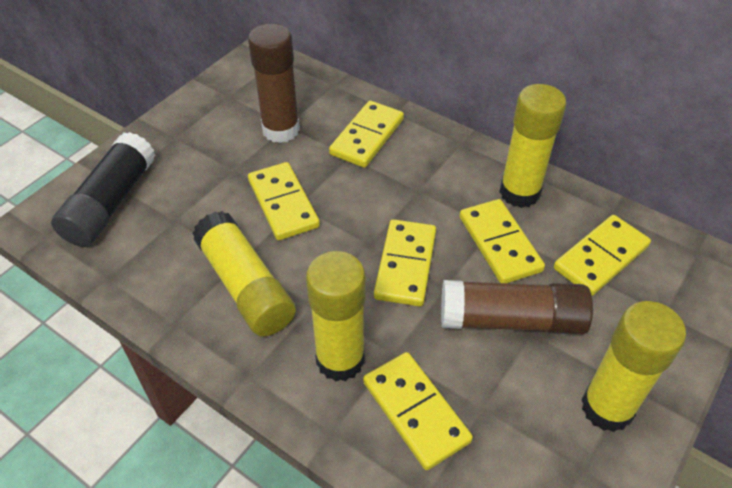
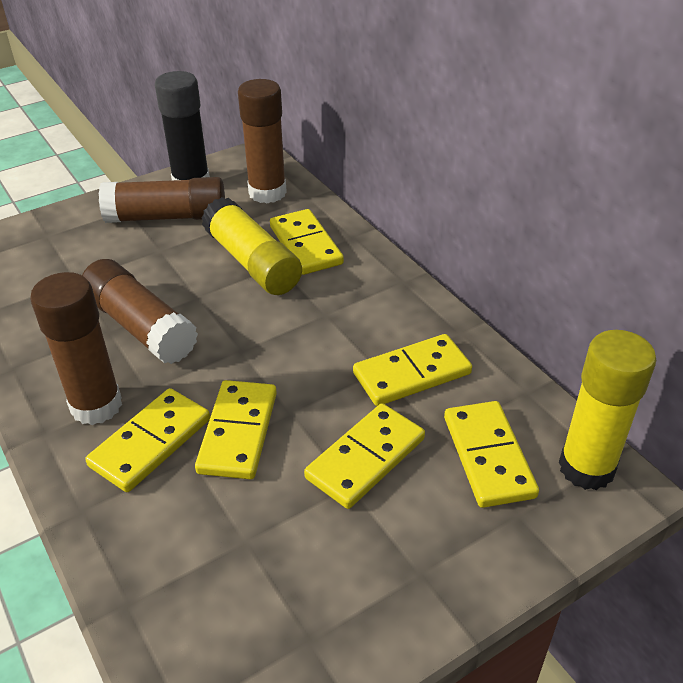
brown glue stick: [248,23,300,143] [441,280,593,334] = 2 -> [30,272,122,425] [82,259,198,364] [99,177,225,223] [238,79,287,203] = 4
yellow glue stick: [192,211,296,336] [306,251,366,381] [499,84,567,208] [582,301,686,432] = 4 -> [201,197,302,295] [559,330,656,490] = 2

